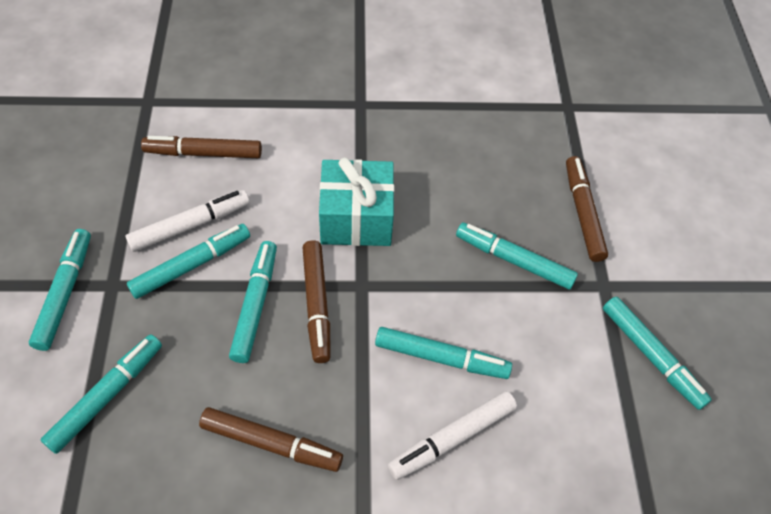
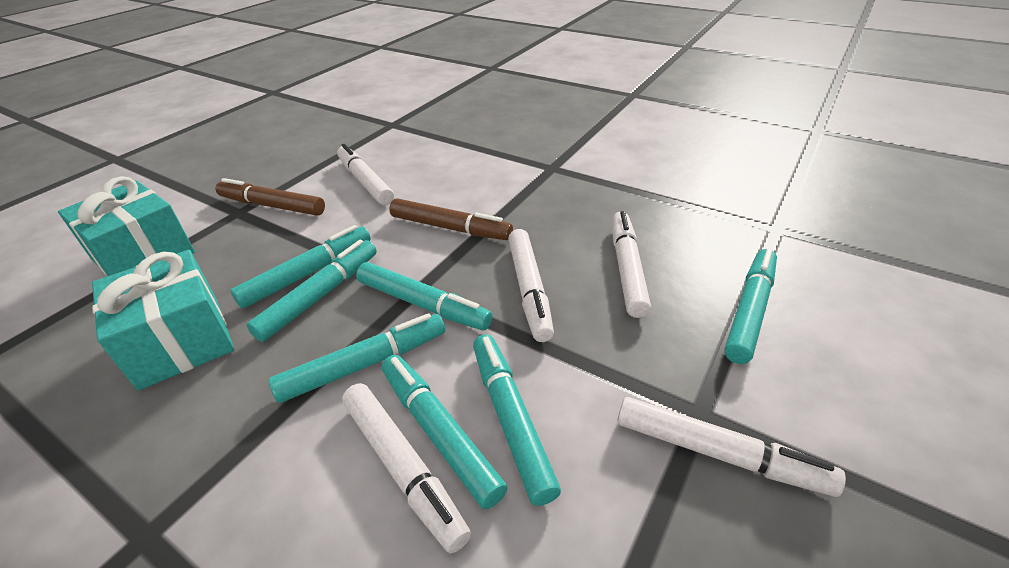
brown marker: [141,136,262,158] [199,407,343,472] [302,240,331,363] [566,156,608,262] = 4 -> [216,178,325,216] [390,198,513,240] = 2
turquoise gift: [319,157,394,246] = 1 -> [58,176,195,276] [92,250,234,391] = 2
white marker: [126,190,250,252] [388,391,517,480] = 2 -> [337,144,394,205] [342,383,471,553] [508,229,554,342] [612,211,651,318] [618,397,846,497] = 5

